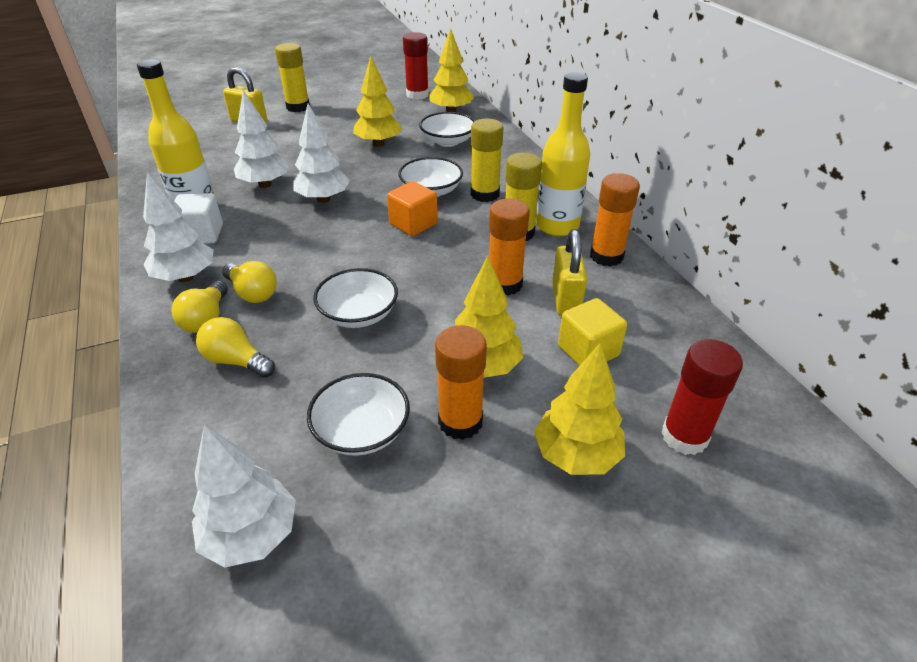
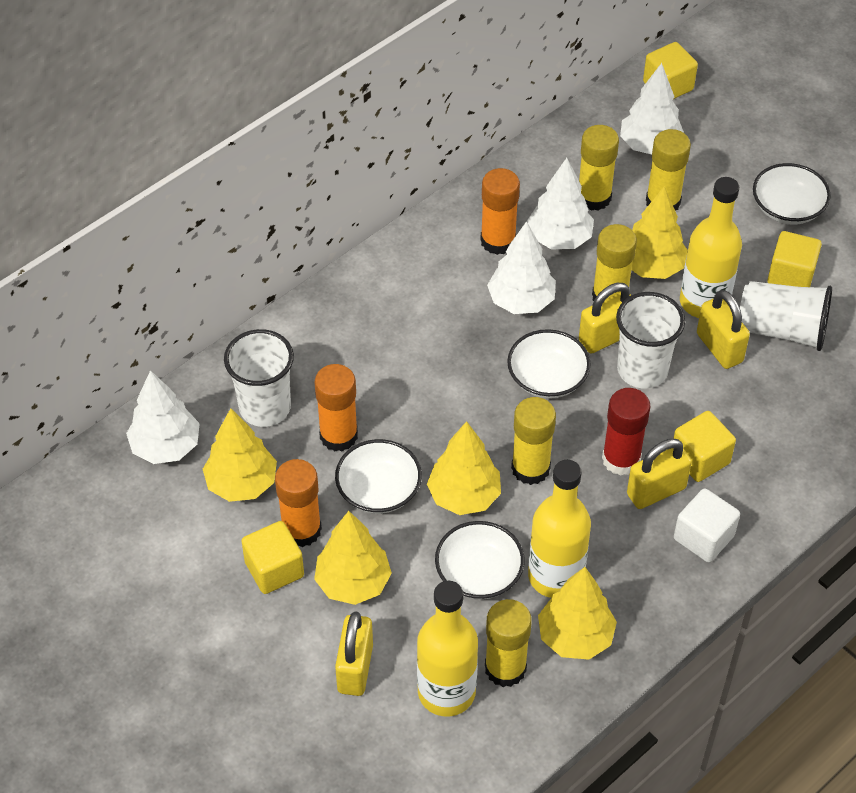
orange cube: [387,181,438,236] = 1 -> none = 0
red glue stick: [403,32,429,100] [661,339,743,455] = 2 -> [602,388,651,476] = 1
white cup: none = 0 -> [224,329,294,427] [616,292,685,388] [740,281,832,351] = 3
yellow bottle: [137,59,214,201] [536,72,590,236] = 2 -> [417,581,478,717] [528,460,591,598] [680,177,742,318] = 3
yellow cube: [558,298,627,366] = 1 -> [241,521,304,594] [643,42,698,99] [673,411,736,482] [767,231,822,287] = 4
yellow glue stick: [275,43,310,112] [471,119,503,202] [505,153,542,241] = 3 -> [485,599,532,687] [511,397,556,485] [579,125,619,211] [592,224,637,301] [646,129,691,211] = 5
yellow light bulb: [171,280,228,333] [196,317,275,378] [222,261,277,303] = 3 -> none = 0
yellow padlock: [223,67,267,123] [552,229,587,316] = 2 -> [335,611,373,696] [579,283,631,354] [627,439,692,509] [697,290,750,369] = 4
yellow tree: [353,56,402,147] [430,28,474,112] [455,256,523,378] [534,342,625,475] = 4 -> [203,408,277,502] [314,511,392,605] [427,421,501,515] [538,567,617,660] [632,186,688,279] = 5

